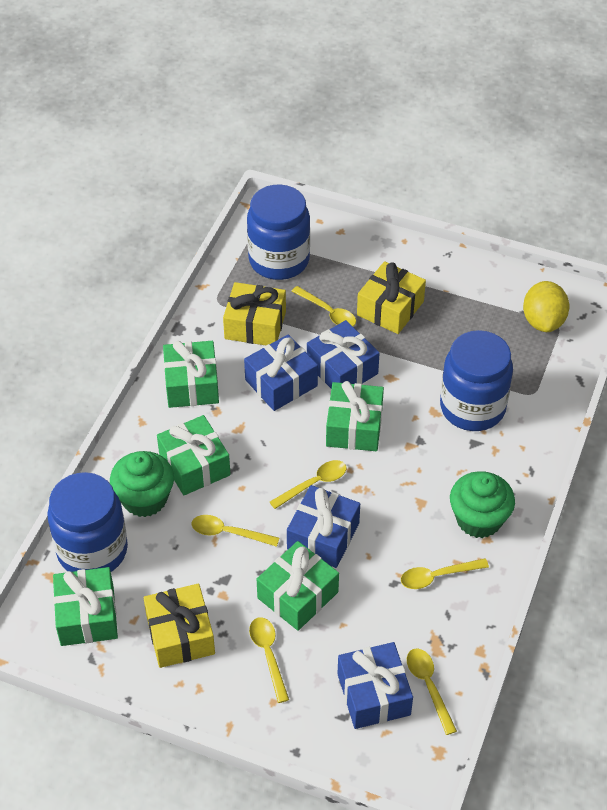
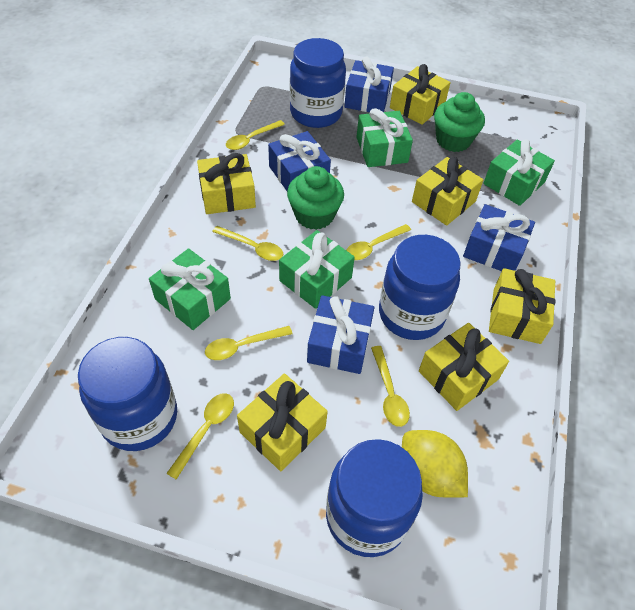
blue jar: [47,472,128,572] [247,184,310,280] [440,330,513,431] = 3 -> [78,337,177,451] [290,38,346,128] [326,439,423,557] [379,235,461,340] = 4
green gift: [53,567,118,646] [157,415,231,495] [163,341,219,408] [257,541,339,631] [326,381,384,451] = 5 -> [149,248,231,330] [279,230,355,309] [356,108,413,167] [483,139,555,206] = 4
yellow gift: [143,584,215,668] [223,282,286,345] [357,261,426,334] = 3 -> [197,153,256,214] [237,373,328,471] [390,64,450,125] [412,157,483,226] [419,323,509,411] [489,268,555,344] = 6

